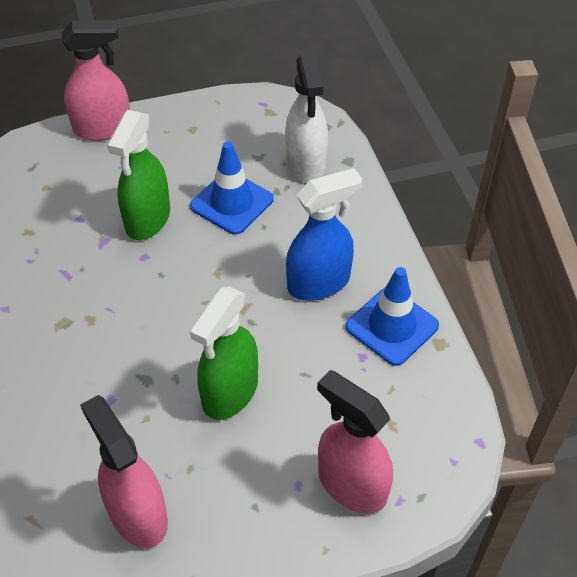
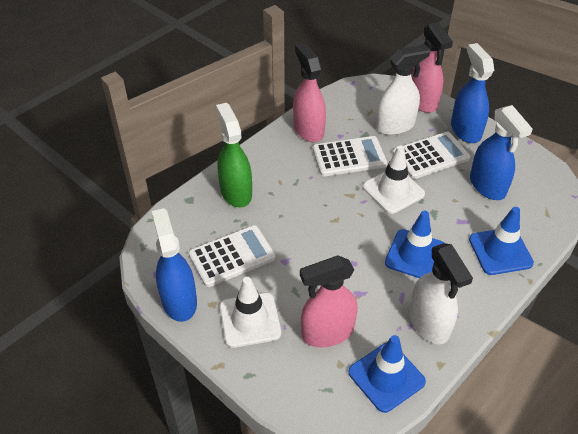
blue spray bottle: [286,168,362,301] = 1 -> [152,208,197,322] [451,43,494,143] [470,105,533,200] = 3
blue traffic cone: [190,141,274,235] [346,267,439,366] = 2 -> [348,335,426,413] [385,211,444,278] [469,207,534,275] = 3
green spray bottle: [107,110,170,240] [190,287,258,420] = 2 -> [216,103,252,208] = 1
white calculator: none = 0 -> [188,225,276,287] [313,136,387,176] [392,132,470,179] = 3
white spray bottle: [285,54,328,182] = 1 -> [376,44,430,135] [409,243,473,344] = 2
white traffic cone: none = 0 -> [220,277,281,348] [363,146,425,214] = 2

